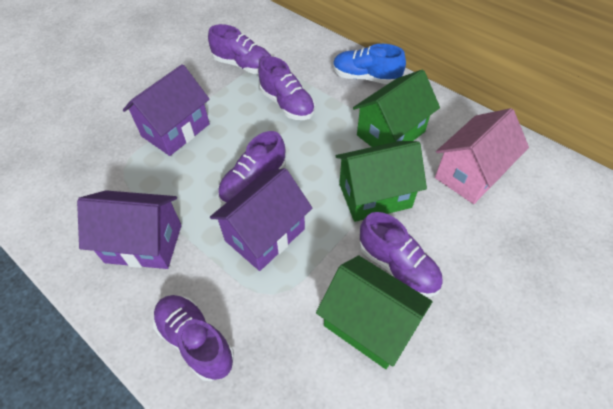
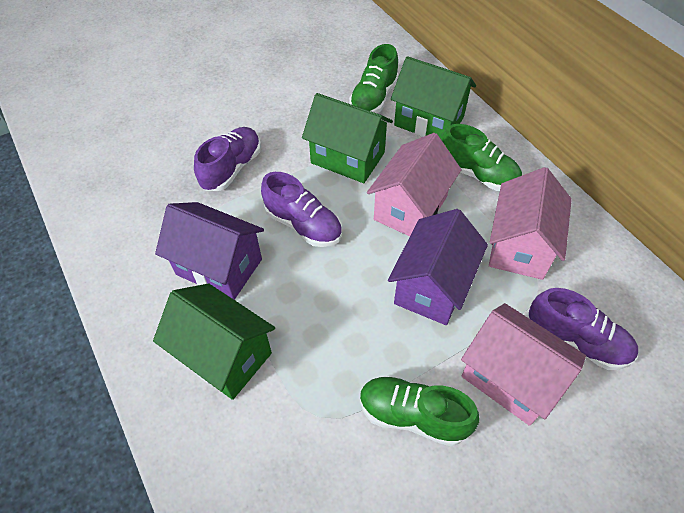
blue shoe: [333,44,406,84] = 1 -> none = 0
green shoe: none = 0 -> [349,44,399,113] [360,376,479,447] [441,124,522,191] = 3
pink house: [435,108,529,204] = 1 -> [367,133,462,236] [461,303,586,426] [489,167,572,280] = 3
purple house: [77,190,182,269] [123,64,210,156] [210,168,312,271] = 3 -> [155,202,264,300] [388,209,488,325] = 2
purple shoe: [153,295,234,381] [208,24,271,74] [218,131,286,205] [258,56,315,120] [360,212,443,297] = 5 -> [194,127,261,191] [261,172,342,247] [529,288,638,370] = 3

